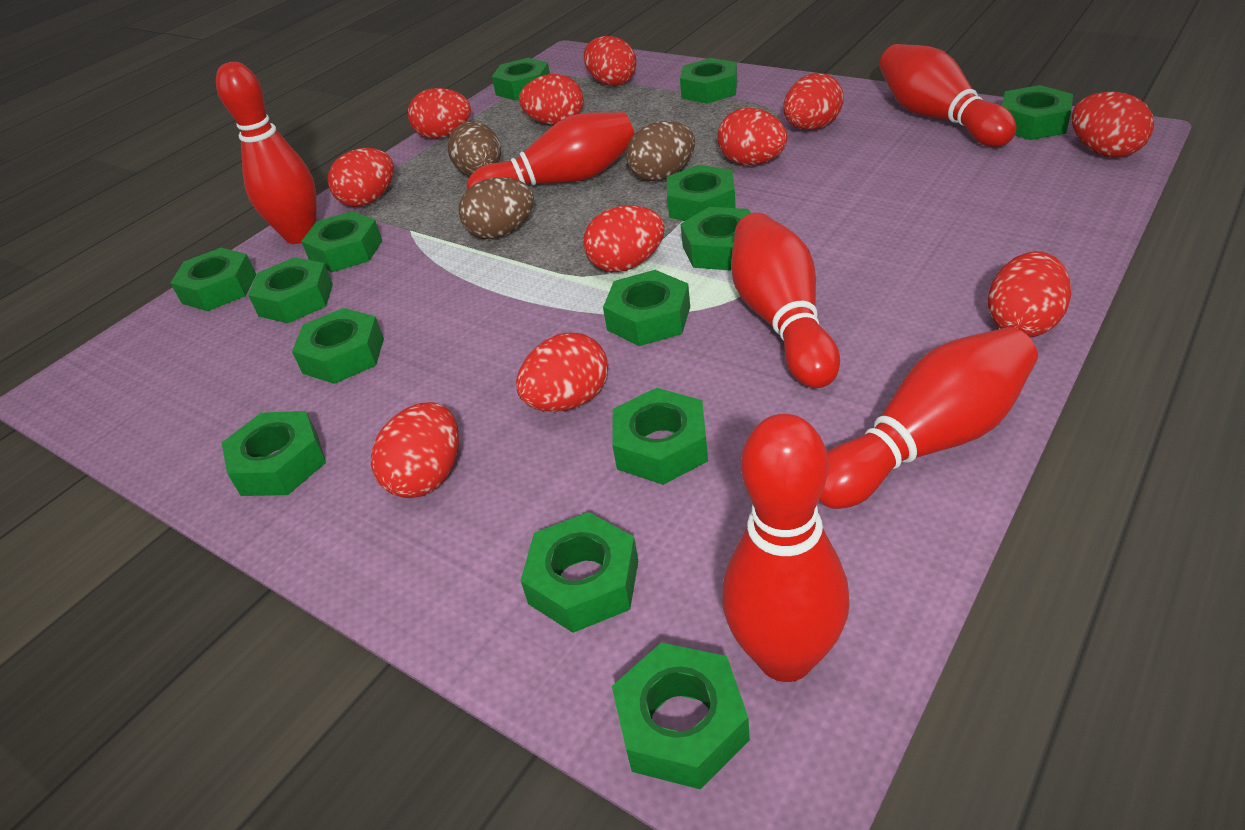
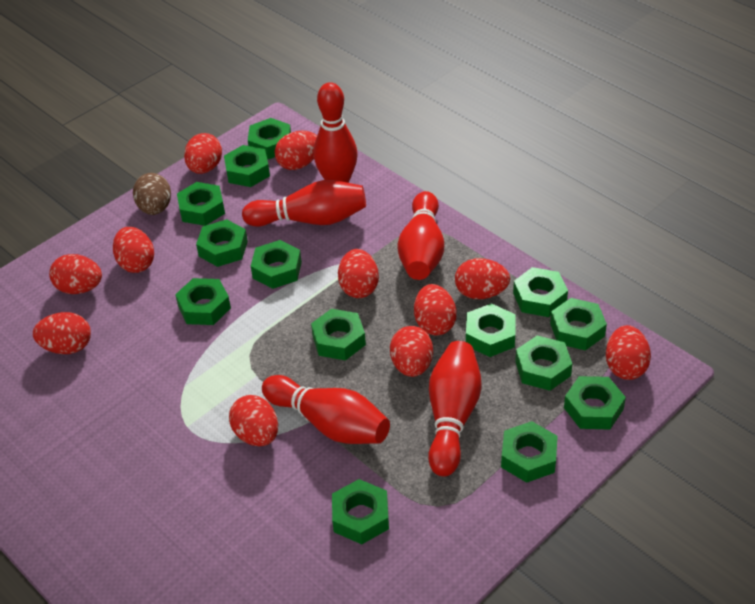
brown egg: [448,121,501,176] [459,177,534,239] [626,121,695,181] = 3 -> [133,173,171,215] = 1
red bowling pin: [216,62,317,244] [467,112,634,189] [722,414,850,682] [731,213,840,388] [819,327,1038,509] [879,44,1017,147] = 6 -> [242,180,366,227] [262,375,390,444] [314,82,358,183] [397,191,444,280] [428,341,482,477] = 5

